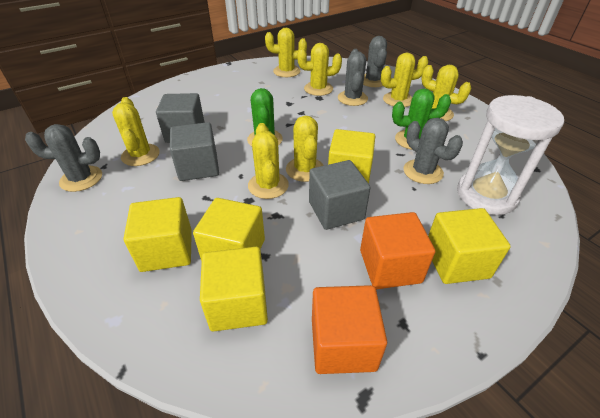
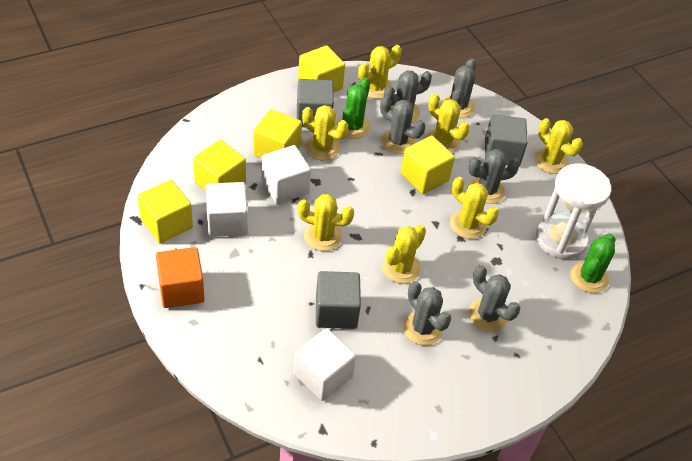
grey cactus: [25,124,102,192] [338,49,368,106] [363,36,387,87] [404,118,463,184] = 4 -> [380,96,425,154] [384,71,432,123] [403,281,452,346] [442,58,476,118] [468,149,520,204] [468,265,520,332] = 6
orange cube: [312,285,387,374] [360,212,435,289] = 2 -> [156,247,205,308] = 1
white cube: none = 0 -> [206,182,248,237] [261,145,311,204] [294,328,356,401] = 3

